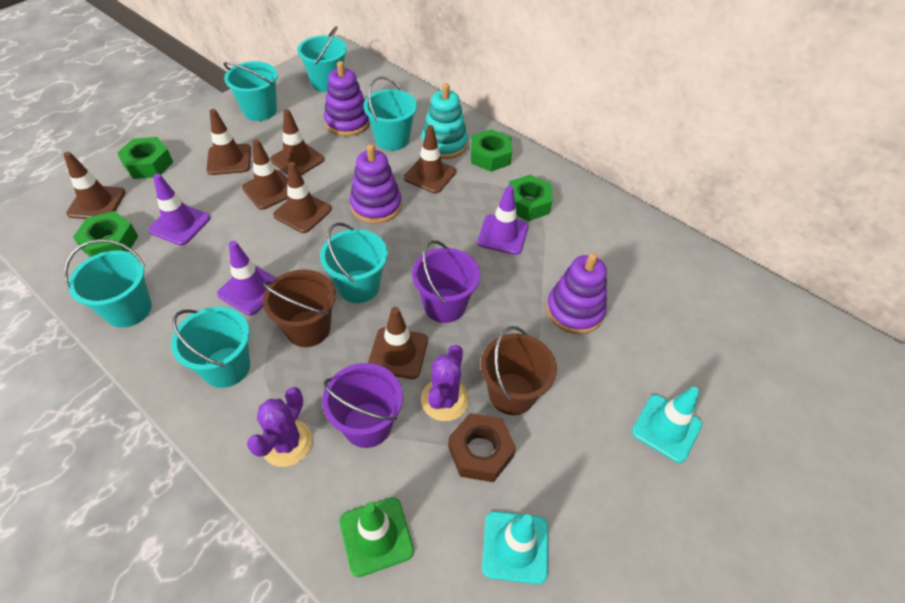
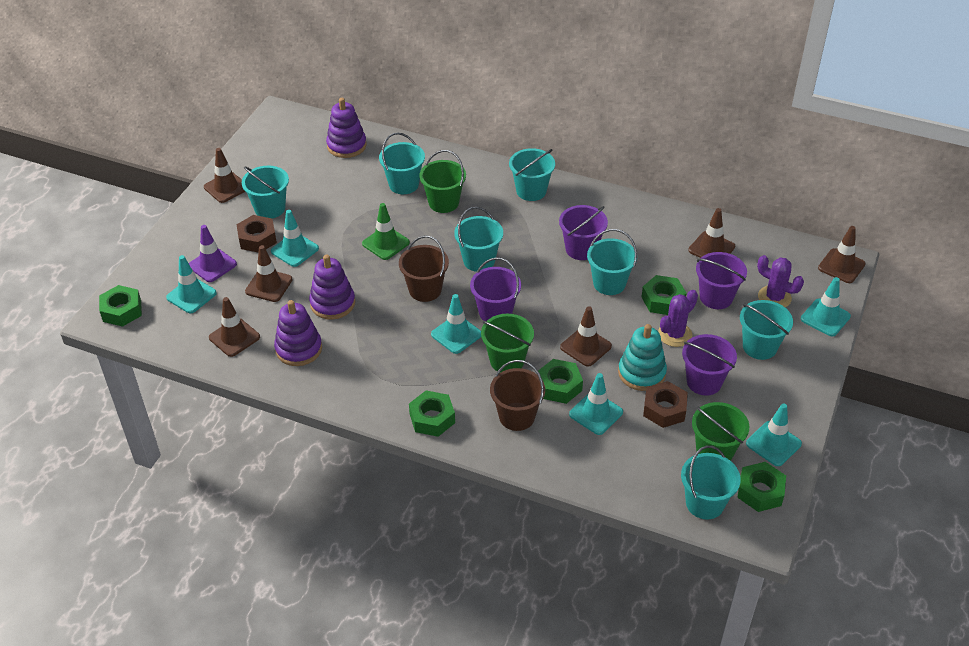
brown nut: [448,413,516,482] = 1 -> [236,215,277,253] [643,381,688,428] = 2
brown traffic cone: [63,152,126,219] [206,109,251,175] [242,139,288,210] [270,109,324,175] [273,162,332,233] [368,307,428,379] [404,125,456,193] = 7 -> [204,148,245,203] [209,297,260,357] [245,245,293,302] [560,306,612,367] [688,208,735,258] [818,226,866,283] = 6
green bucket: none = 0 -> [419,150,466,213] [481,314,534,373] [692,402,749,461] = 3
green nut: [73,211,138,257] [117,137,173,179] [471,129,512,172] [509,175,552,221] = 4 -> [99,285,142,327] [409,391,455,437] [538,359,583,404] [642,275,687,315] [737,462,786,512] = 5
purple bucket: [322,363,403,448] [412,240,480,323] = 2 -> [470,257,521,321] [559,205,608,260] [682,334,737,396] [696,252,747,309] = 4
purple traffic cone: [148,174,210,245] [217,241,276,315] [477,185,528,255] = 3 -> [189,225,237,282] = 1
turquoise bucket: [64,239,152,328] [171,307,250,388] [223,61,278,121] [297,26,347,92] [320,223,388,303] [363,76,417,151] = 6 -> [242,166,289,218] [379,133,425,194] [454,207,503,272] [509,148,555,201] [587,229,637,295] [681,446,741,519] [740,300,793,360] = 7
turquoise traffic cone: [482,511,548,584] [632,387,702,463] = 2 -> [166,255,217,313] [271,210,319,267] [431,294,481,354] [569,373,623,435] [746,404,802,466] [801,277,851,336] = 6

